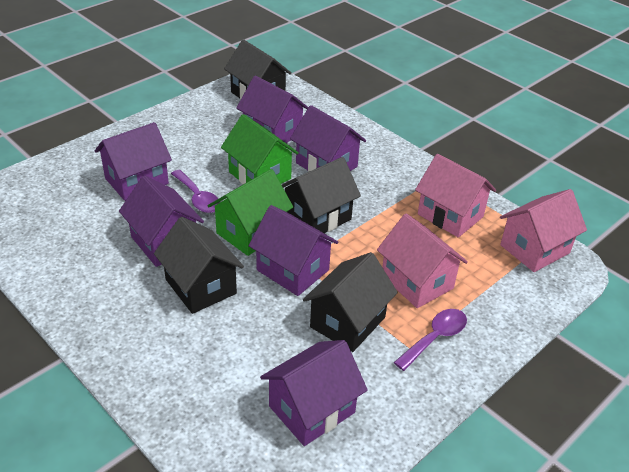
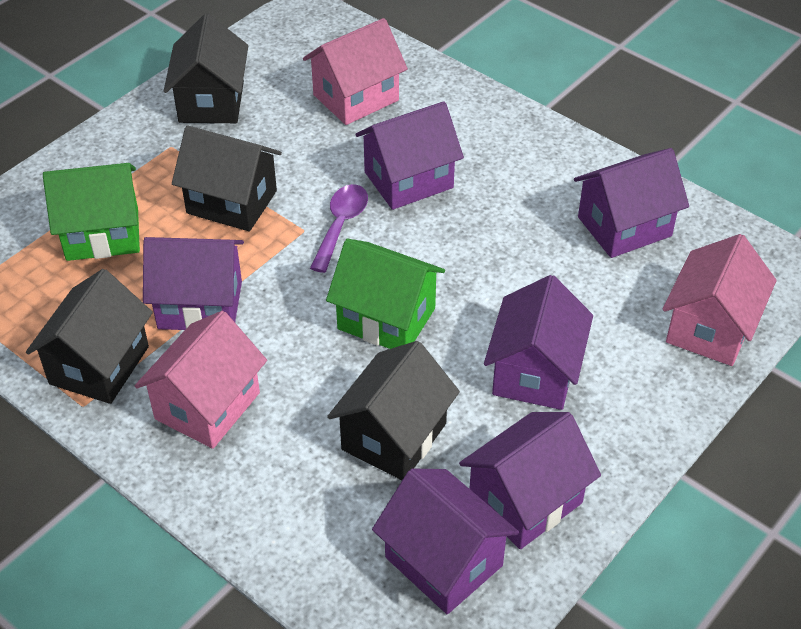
purple spoon: [171,170,220,213] [394,309,467,371] = 2 -> [310,184,368,273] = 1

